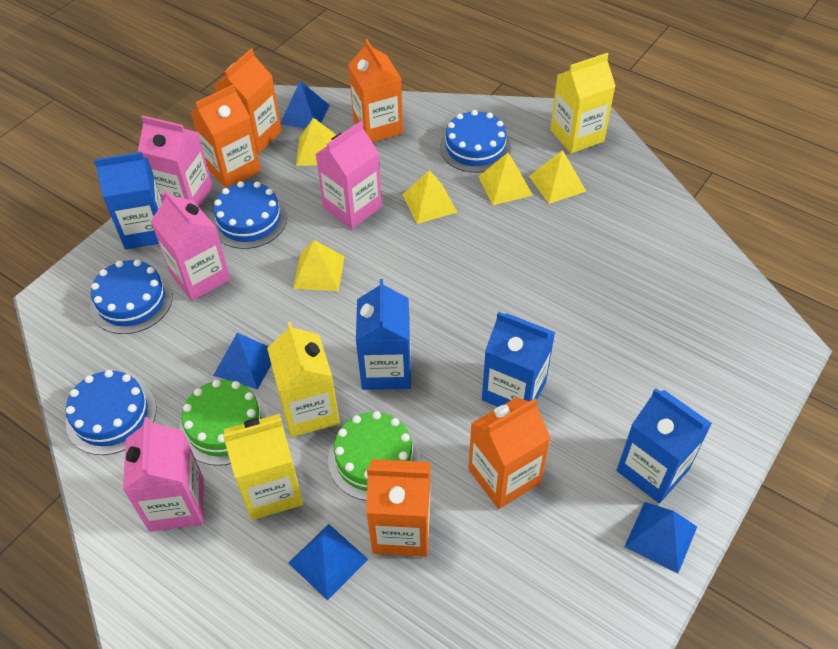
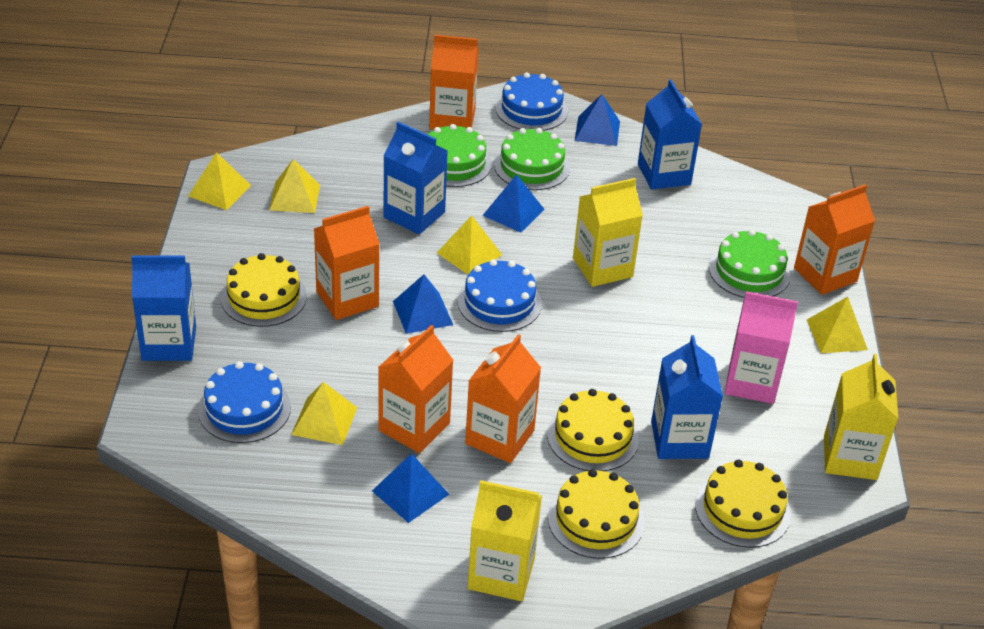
blue cake: [66,370,156,455] [90,260,173,334] [211,181,287,249] [440,110,511,173] = 4 -> [198,361,291,443] [457,259,542,332] [495,72,568,131] = 3
green cake: [179,380,269,466] [328,411,420,501] = 2 -> [427,124,492,187] [494,128,570,190] [709,229,791,298] = 3
pink carton: [123,417,203,532] [138,116,213,207] [151,190,231,301] [316,121,382,229] = 4 -> [725,291,798,404] = 1
yellow cake: none = 0 -> [221,253,307,327] [547,389,639,471] [548,469,645,559] [695,460,791,548] = 4

